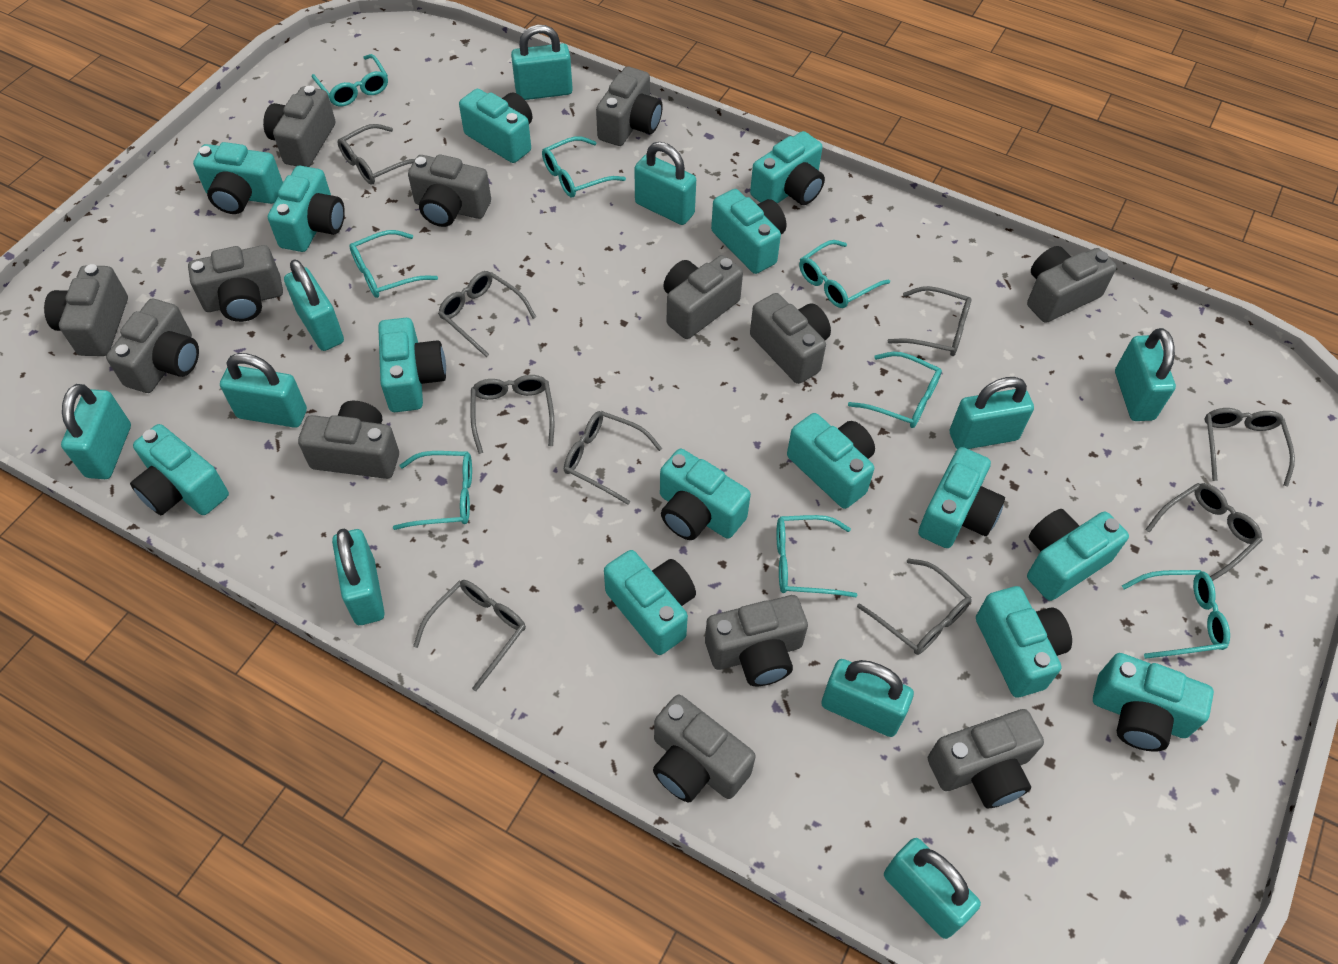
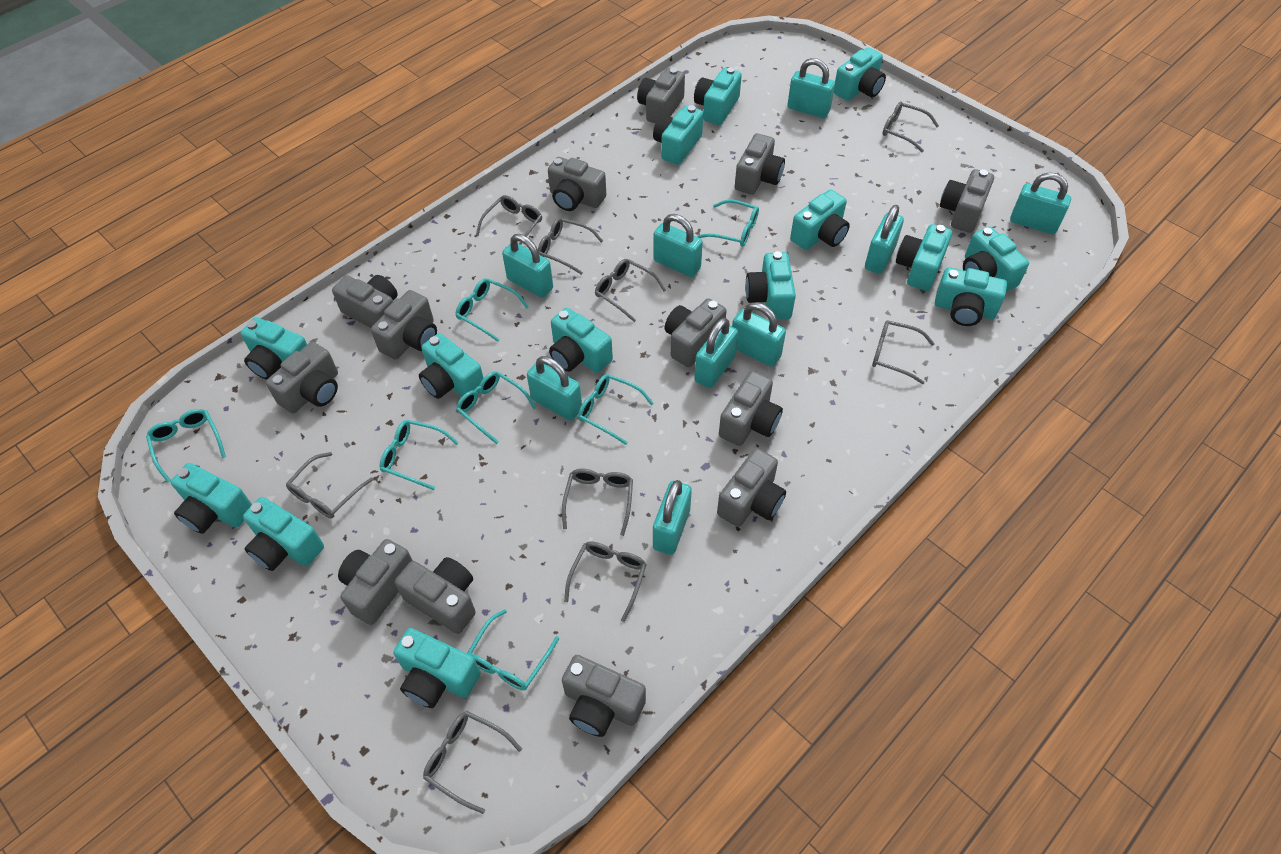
turquoise glasses: [312,54,388,106] [349,230,438,298] [393,451,472,530] [542,136,626,197] [777,515,857,597] [799,240,890,308] [848,352,942,428] [1122,570,1230,659] = 8 -> [146,409,226,483] [380,420,459,490] [456,278,529,342] [456,371,537,444] [467,609,559,691] [578,374,654,445] [697,199,759,247] = 7
turquoise padlock: [61,384,131,479] [220,353,307,428] [284,259,344,351] [332,529,385,625] [511,25,573,100] [634,142,696,225] [821,659,914,737] [884,838,981,939] [950,377,1034,449] [1115,328,1176,421] = 10 -> [502,234,553,298] [527,356,582,421] [653,214,703,277] [653,480,692,555] [694,318,738,388] [732,302,786,367] [787,58,835,118] [865,205,904,274] [1010,173,1071,234] = 9

